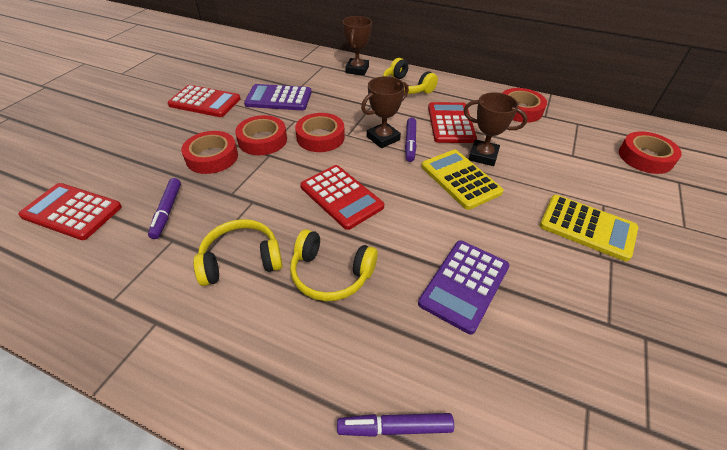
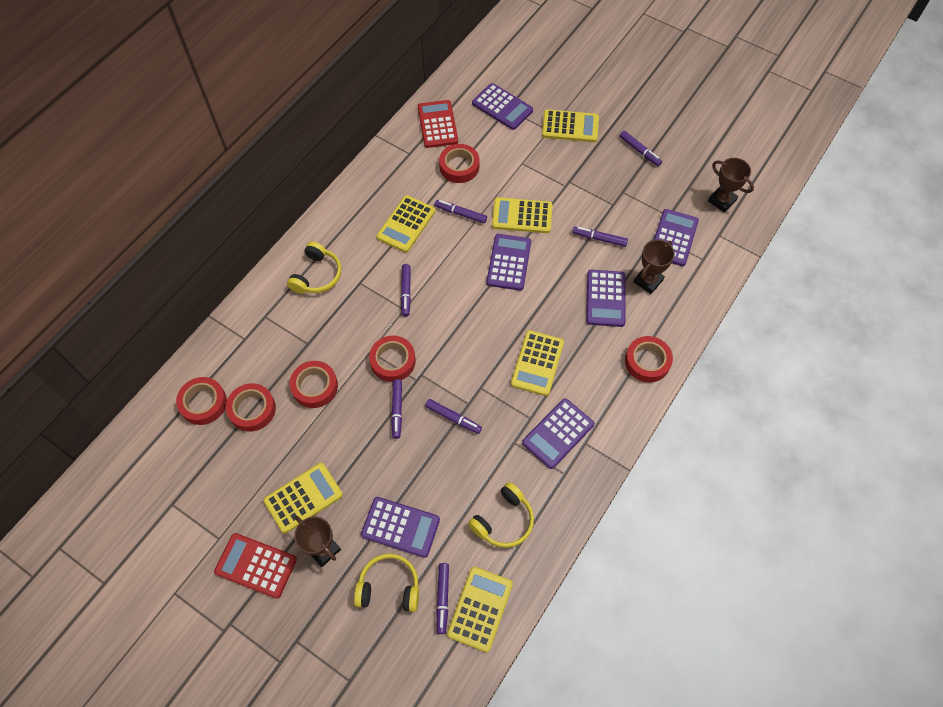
purple calculator: [244,84,312,110] [418,240,509,334] = 2 -> [361,497,440,558] [472,83,533,130] [486,234,531,291] [522,398,594,469] [586,270,625,327] [654,209,699,266] = 6
purple marker: [148,178,181,239] [337,413,454,437] [405,118,416,162] = 3 -> [391,379,402,439] [401,264,411,317] [425,399,482,434] [435,200,487,223] [436,563,449,634] [572,227,628,247] [619,131,662,166] = 7
red calculator: [19,183,122,240] [168,85,241,117] [300,165,384,230] [428,102,477,143] = 4 -> [214,533,297,599] [418,100,458,148] = 2
red tape: [181,131,238,174] [235,115,287,155] [295,113,345,152] [503,88,547,122] [619,131,682,174] = 5 -> [176,377,227,425] [226,383,276,432] [290,361,338,408] [369,336,416,382] [439,144,480,183] [625,336,673,382] = 6
yellow calculator: [421,150,504,210] [539,195,638,261] = 2 -> [263,463,343,533] [376,195,435,253] [447,567,513,652] [492,197,553,233] [511,330,564,396] [542,109,599,142] = 6

